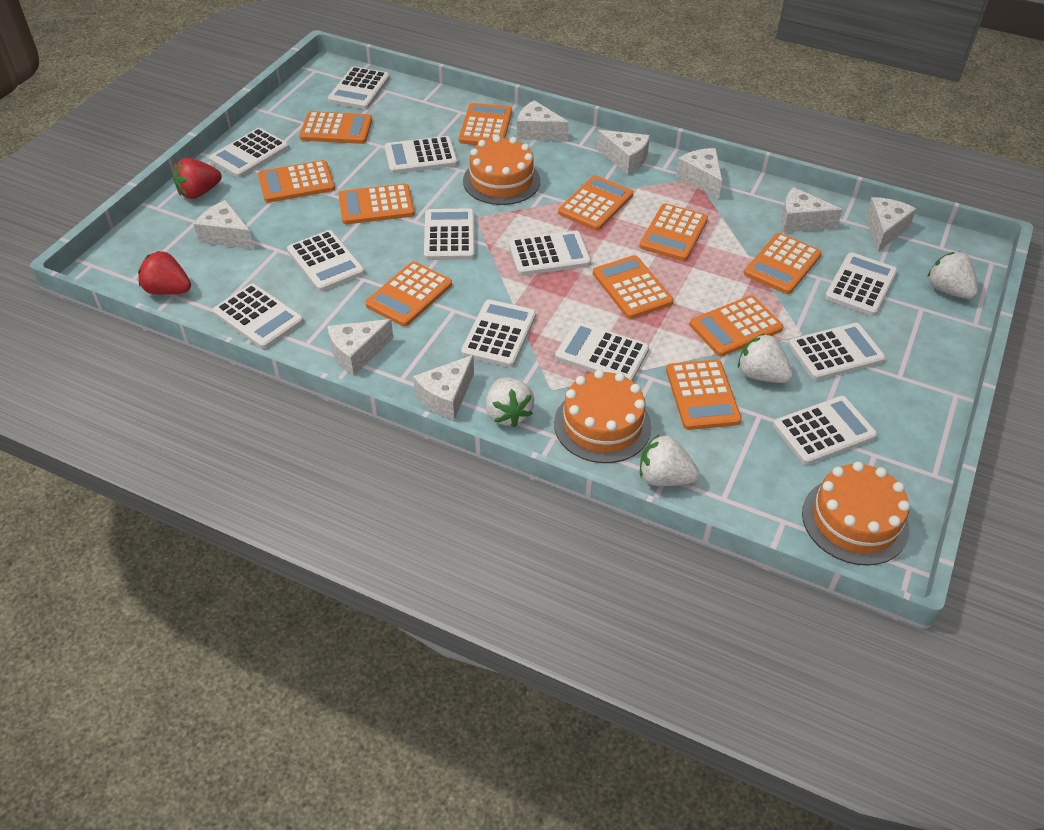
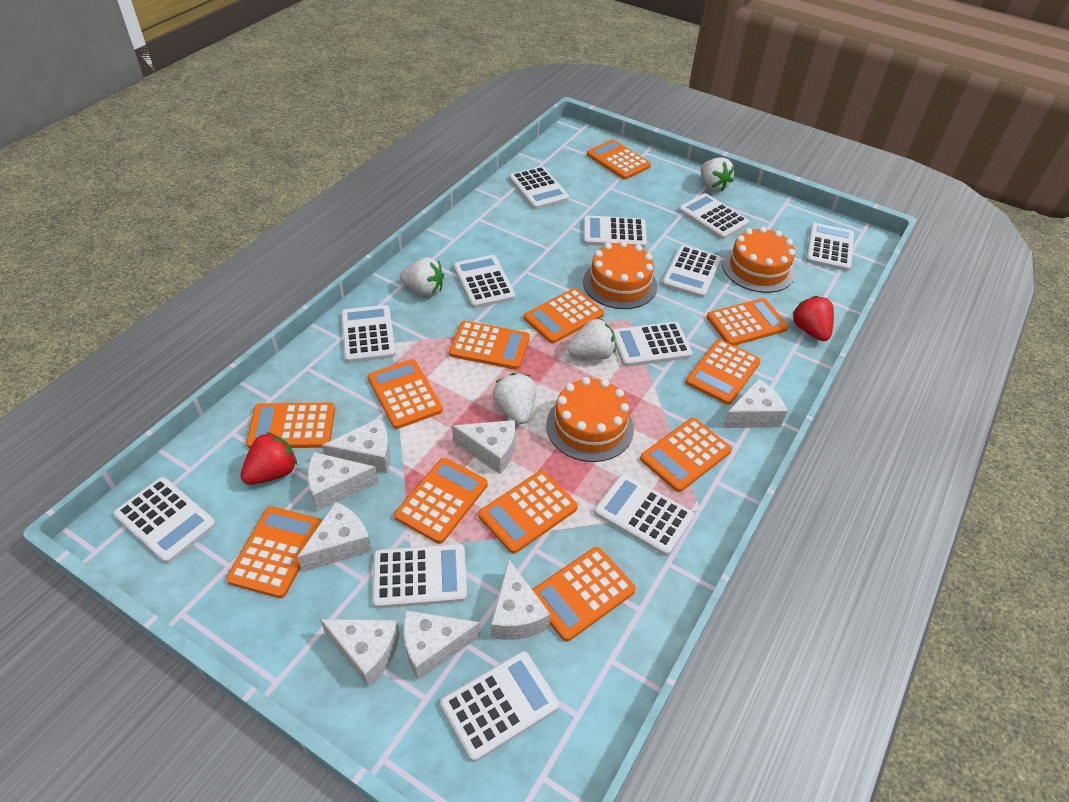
orange calculator: [258,160,335,203] [300,111,372,144] [338,184,415,224] [365,261,452,327] [459,103,512,145] [558,175,633,230] [593,255,673,319] [639,203,708,261] [666,360,742,430] [690,295,784,356] [744,233,822,294] = 11 -> [226,506,321,598] [246,403,335,448] [368,359,443,429] [394,458,488,544] [449,321,530,370] [478,470,578,554] [524,288,604,344] [532,547,636,642] [587,140,651,180] [640,418,732,492] [685,339,761,405] [706,298,789,346] = 12

